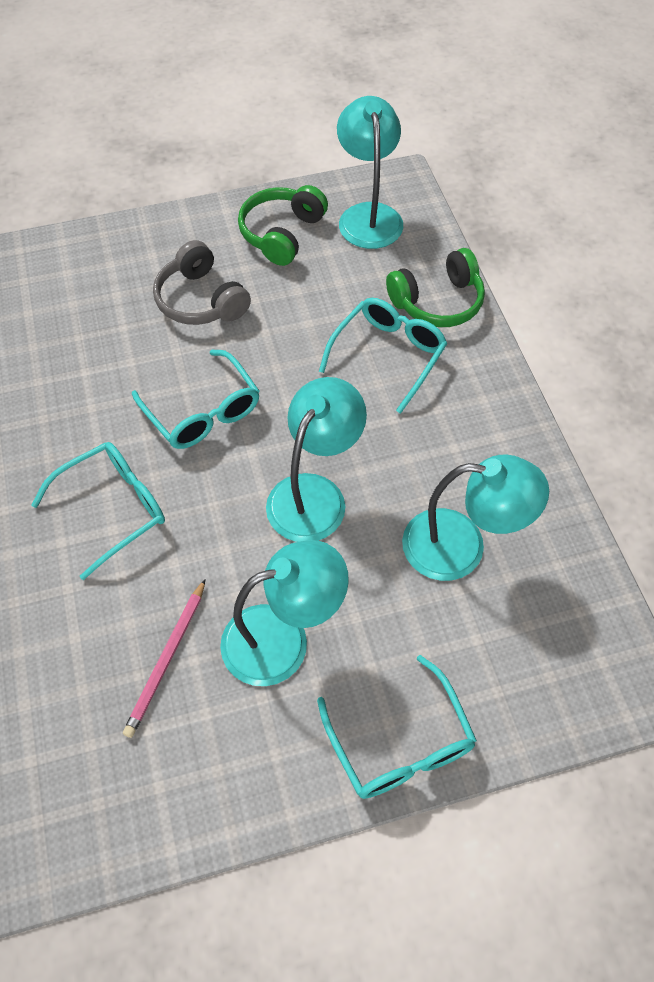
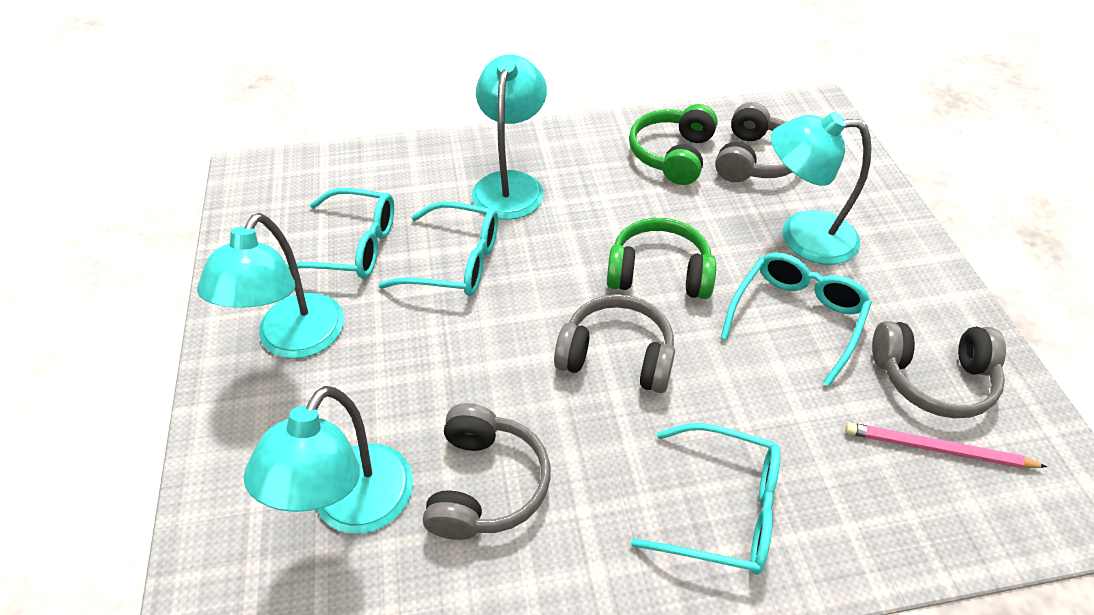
grey headphones: [153,240,251,325] = 1 -> [423,403,551,540] [554,294,675,393] [715,102,793,182] [872,321,1006,418] = 4

